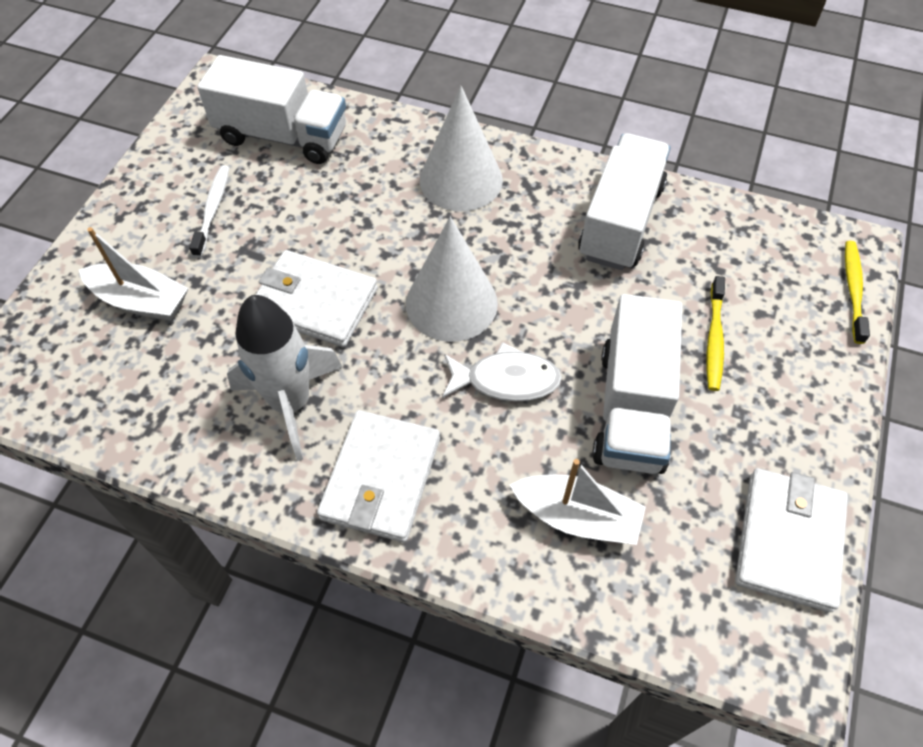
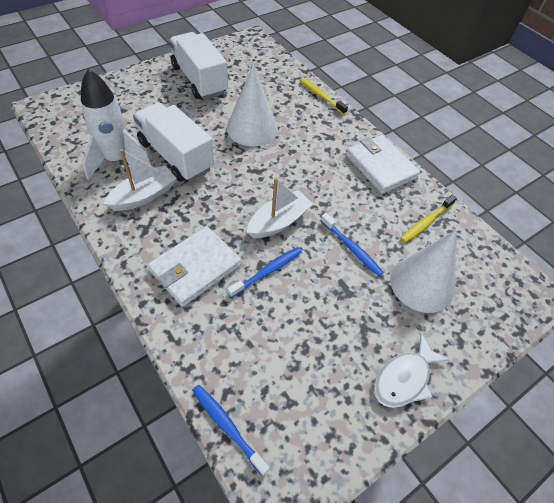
blue toothbrush: none = 0 -> [192,385,269,476] [227,247,302,298] [321,213,384,276] = 3
white toothbrush: [189,165,229,257] = 1 -> none = 0
white truck: [197,55,346,164] [578,133,671,270] [592,294,682,474] = 3 -> [133,102,214,182] [169,32,228,99] = 2
white wallet: [256,250,378,347] [317,410,440,542] [735,468,848,612] = 3 -> [148,226,241,307] [346,135,420,194] = 2

